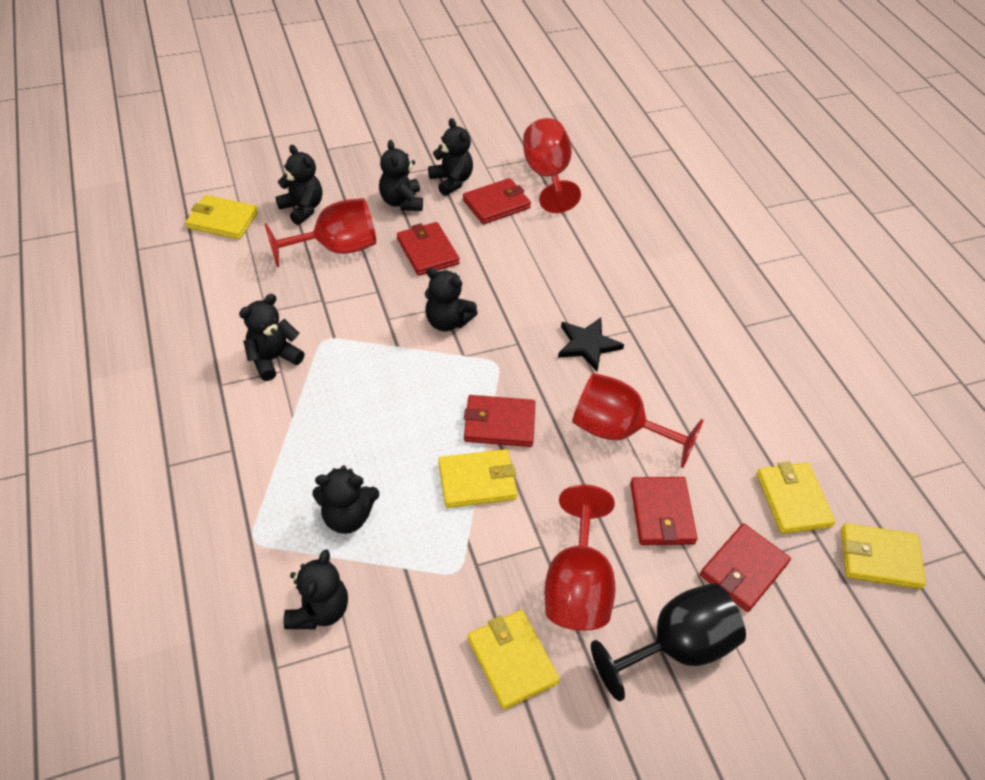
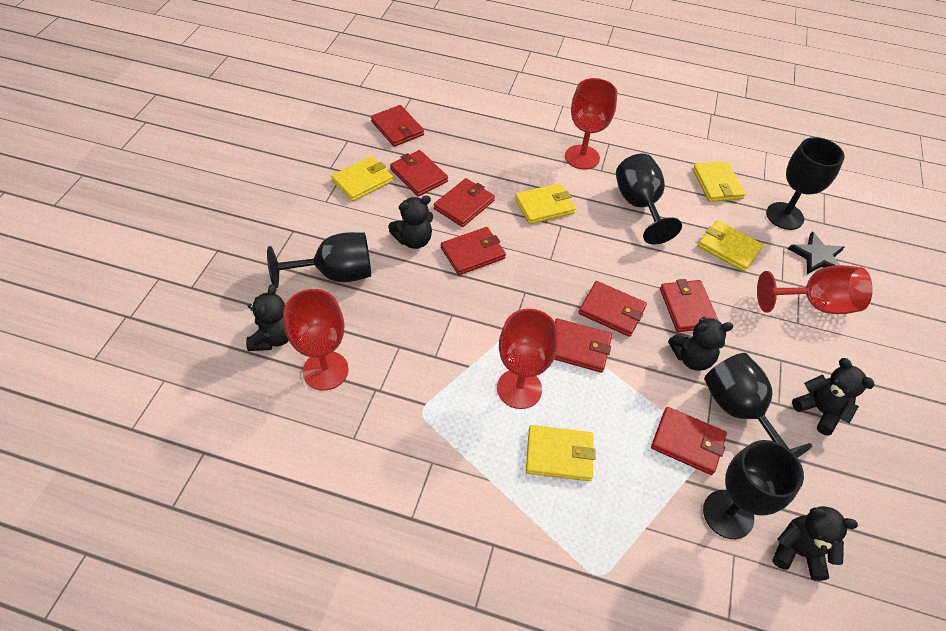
black goblet: [591,583,746,701] = 1 -> [267,232,371,288] [616,153,682,245] [703,440,804,539] [704,353,813,458] [766,137,845,230] = 5
black teddy bear: [239,294,305,381] [275,145,322,225] [284,549,348,629] [313,465,379,534] [379,140,423,211] [425,267,478,331] [428,118,473,196] = 7 -> [246,284,289,351] [388,195,433,249] [668,316,733,371] [772,506,858,581] [792,358,875,436] = 5
red wallet: [397,222,459,276] [463,178,531,224] [464,395,535,447] [630,477,697,545] [700,523,791,612] = 5 -> [371,105,424,147] [390,150,448,196] [434,178,495,227] [441,227,506,275] [554,318,612,373] [578,281,647,337] [651,407,727,475] [660,279,719,332] = 8

